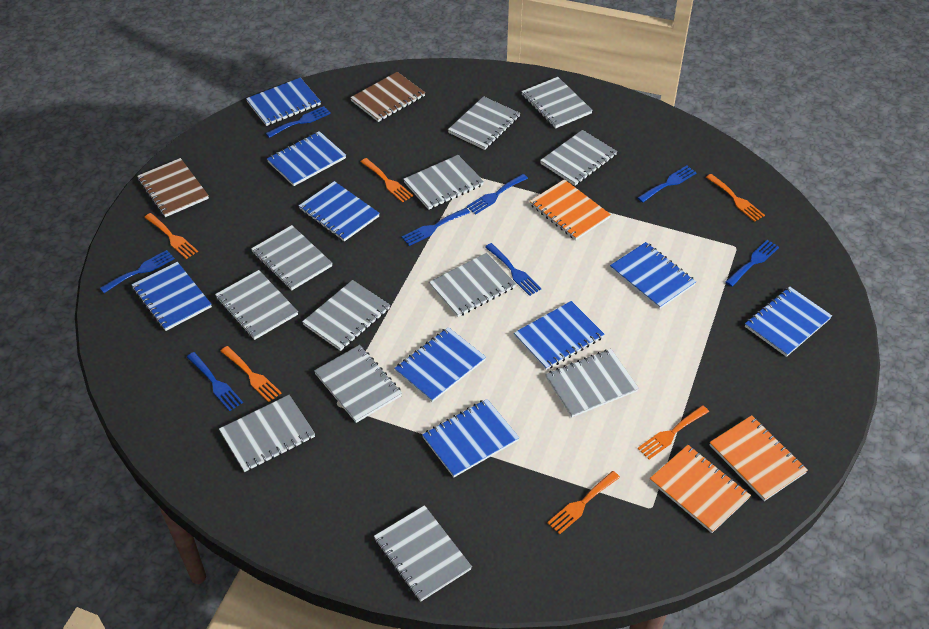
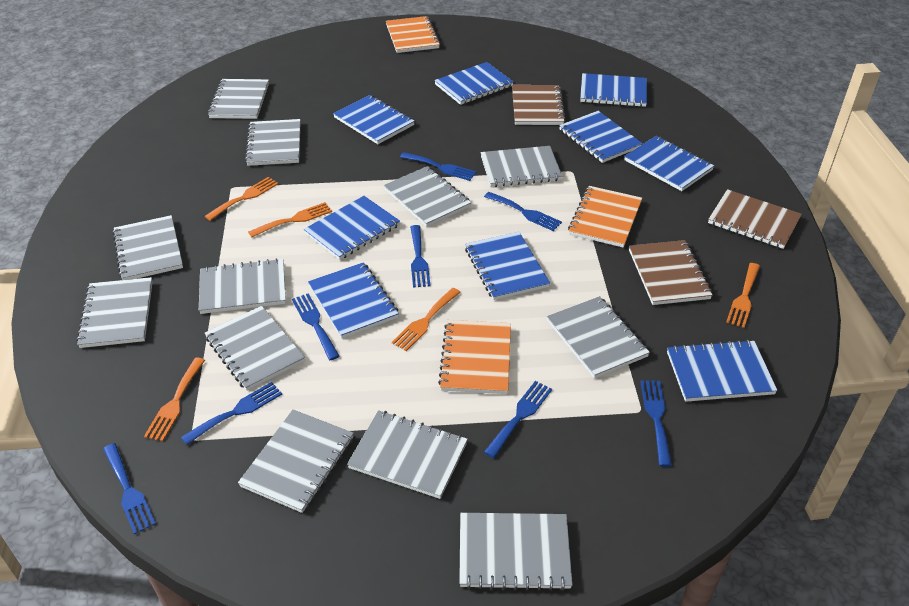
brown notebook: [137,158,209,217] [350,72,425,122] = 2 -> [512,85,566,125] [629,240,713,305] [708,189,802,249] = 3
orange fork: [144,213,198,259] [221,346,281,402] [361,158,413,203] [547,471,620,535] [638,405,709,459] [706,174,765,222] = 6 -> [144,358,205,441] [205,177,278,221] [248,202,332,237] [392,288,461,351] [726,263,760,328] = 5

